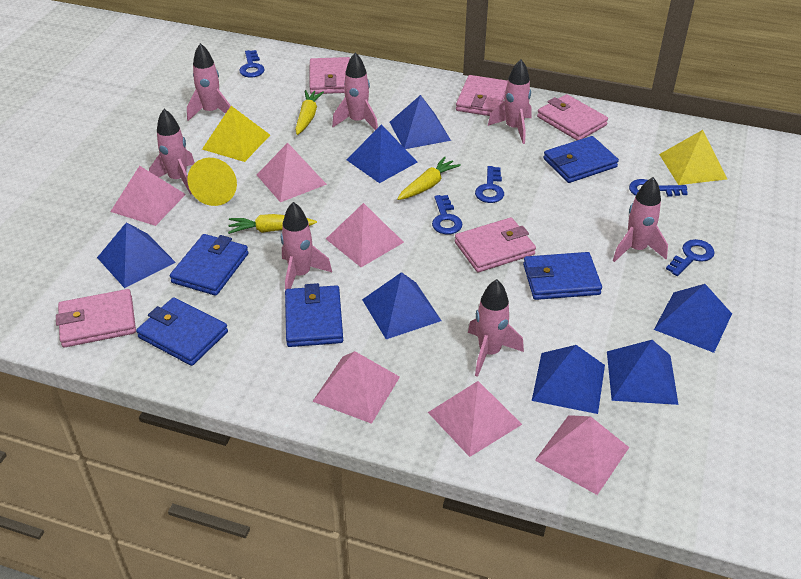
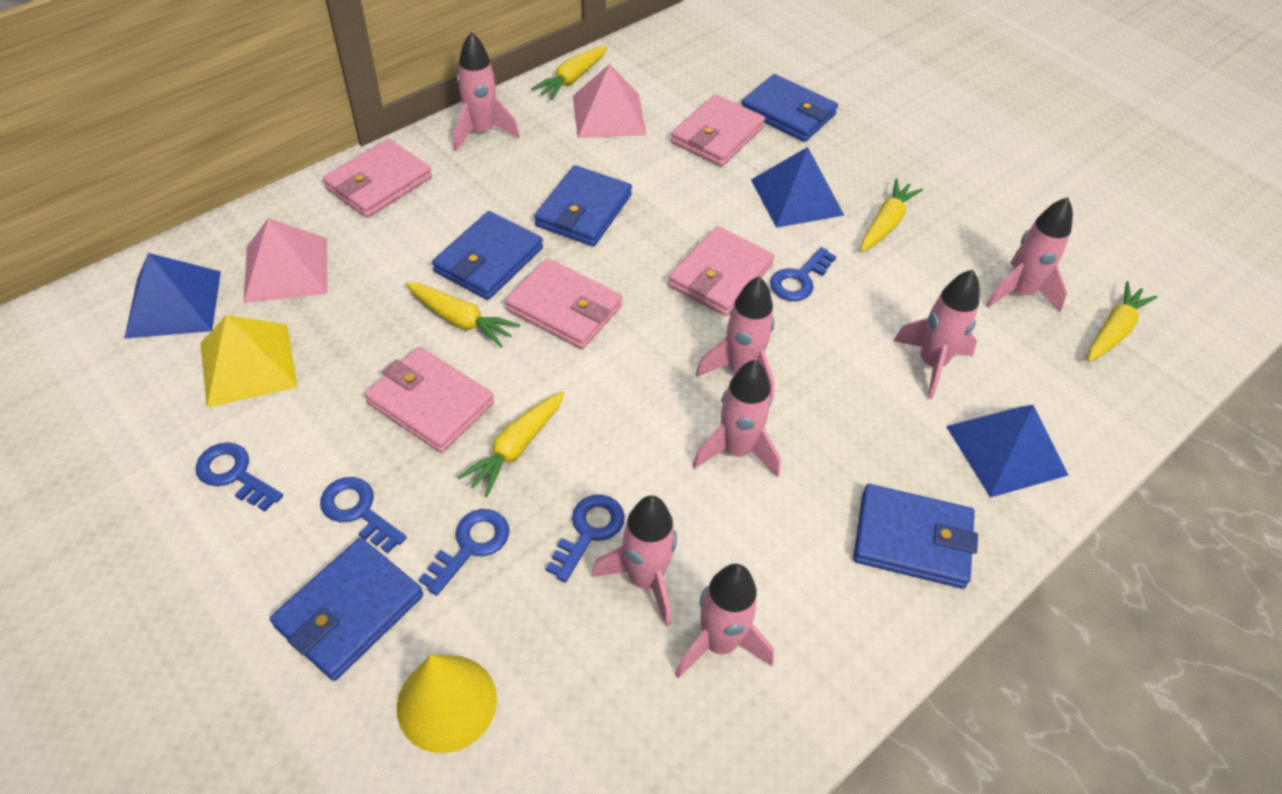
blue pyramid: [97,222,176,288] [346,124,417,183] [362,272,442,339] [390,95,451,149] [532,345,605,414] [607,340,679,405] [654,284,732,353] = 7 -> [124,253,221,339] [751,147,844,228] [946,405,1068,498] = 3
pink pyramid: [110,166,186,226] [257,143,327,202] [312,351,400,424] [326,203,404,267] [428,381,522,457] [535,415,629,495] = 6 -> [244,218,327,303] [573,64,646,138] = 2
yellow carrot: [228,214,317,234] [295,90,324,135] [397,156,461,200] = 3 -> [405,282,520,348] [457,392,565,497] [531,46,608,100] [861,178,923,252] [1088,281,1157,362] = 5
yellow pyramid: [202,106,270,162] [659,130,727,185] = 2 -> [201,315,298,408] = 1

